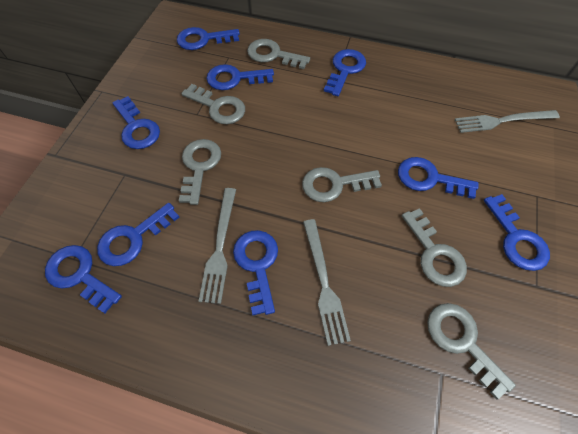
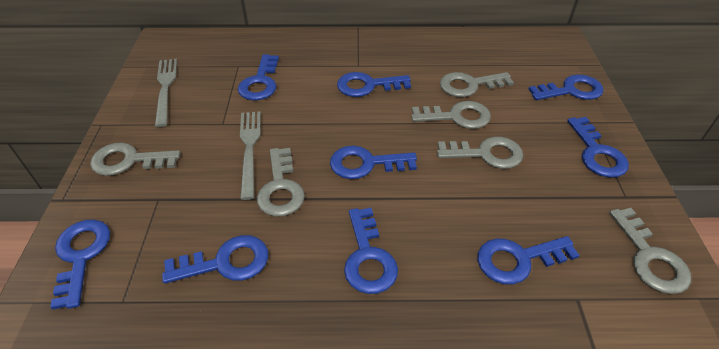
grey fork: [199,188,236,304] [303,219,351,346] [454,110,560,133] = 3 -> [155,59,177,127] [240,111,261,200] = 2

